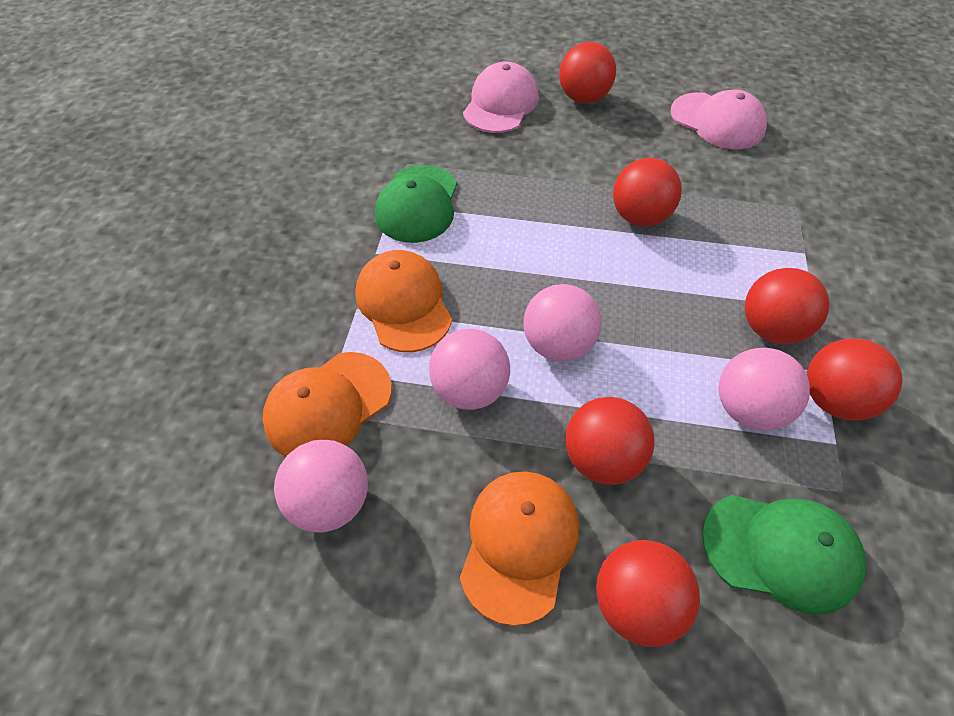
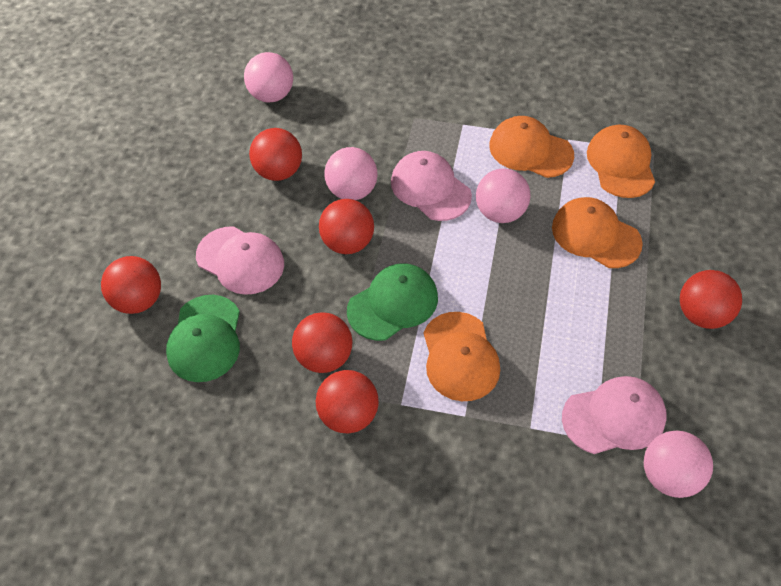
orange cap: [262,352,392,456] [355,250,452,352] [460,471,579,626] = 3 -> [423,312,500,401] [489,116,574,178] [552,197,643,268] [587,125,655,198] = 4
pink cap: [463,62,539,133] [670,90,767,149] = 2 -> [196,226,284,295] [391,151,472,221] [562,376,667,454] = 3

